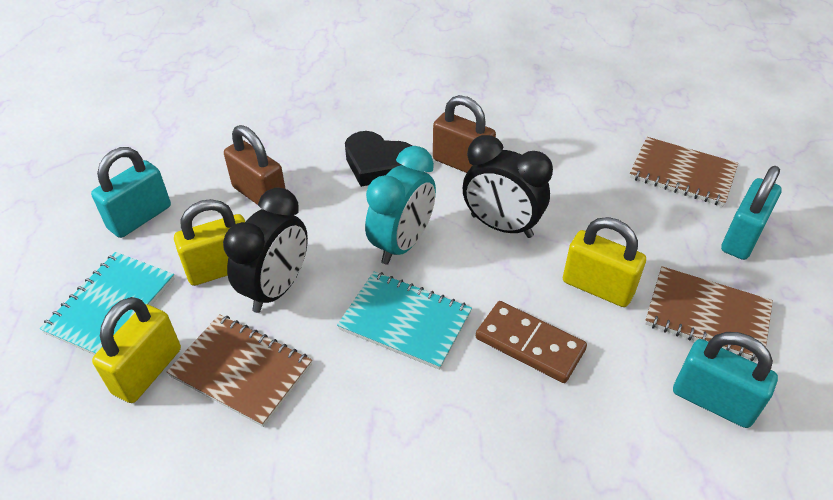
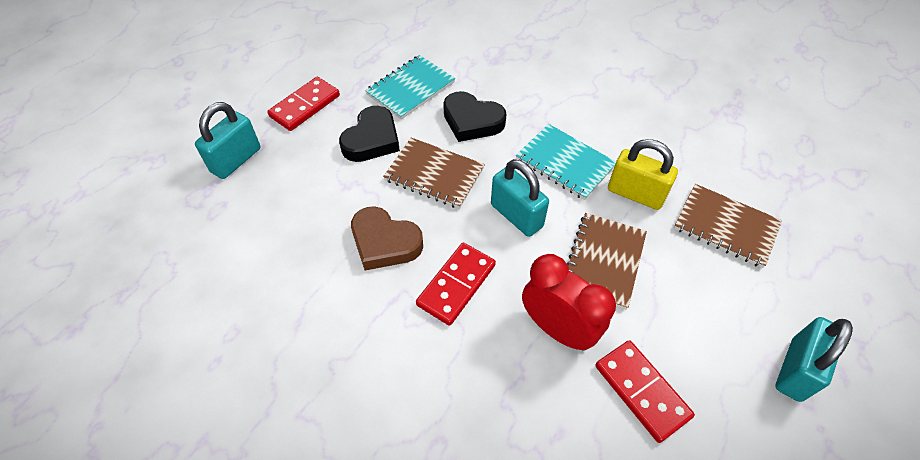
black clock: [223,187,308,313] [463,135,553,238] = 2 -> none = 0
black heart: [345,131,412,187] = 1 -> [339,106,400,162] [443,91,507,142] = 2
brown domino: [476,301,587,383] = 1 -> none = 0
brown heart: none = 0 -> [351,206,423,270] = 1
brown padlock: [224,125,286,205] [433,95,496,173] = 2 -> none = 0
red clock: none = 0 -> [522,254,616,351] = 1
red domino: none = 0 -> [267,77,340,131] [416,243,496,326] [595,340,695,443] = 3
turquoise clock: [365,146,436,265] = 1 -> none = 0
yellow padlock: [92,297,181,403] [174,199,245,286] [563,217,646,307] = 3 -> [608,139,678,210] = 1

